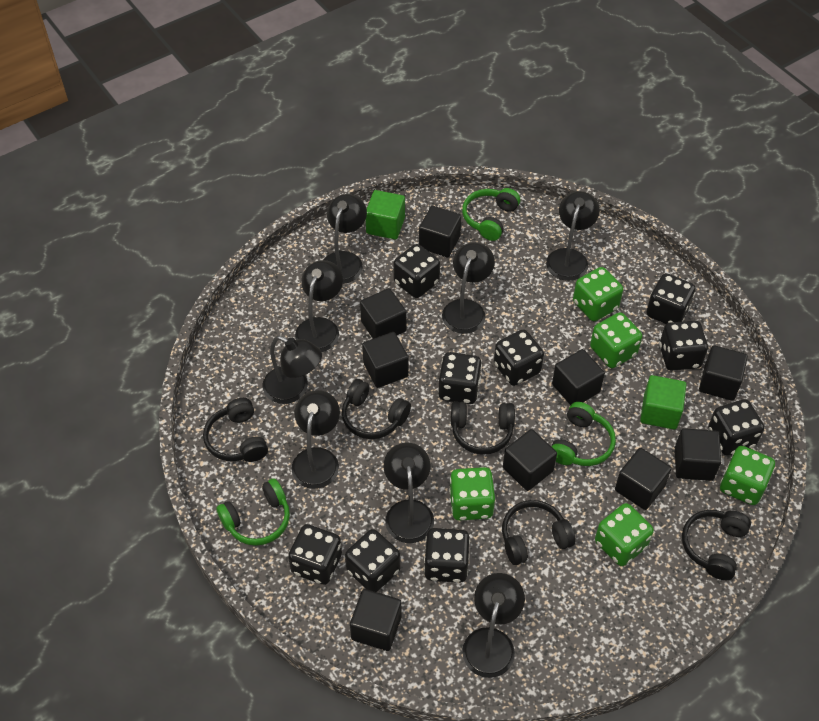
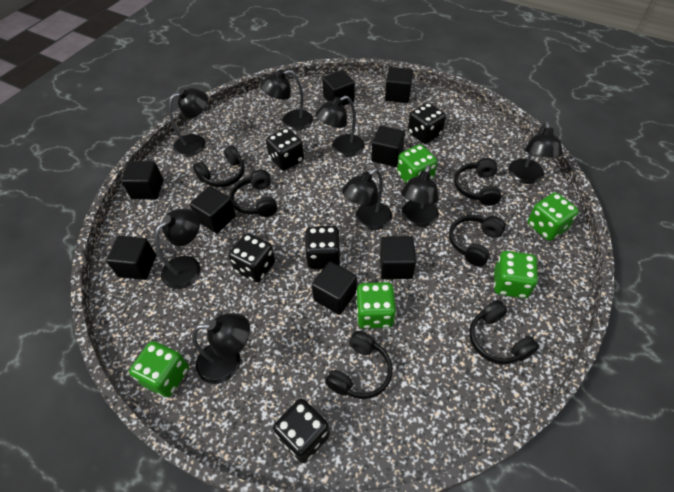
black cube: [350,589,402,651] [360,288,406,339] [362,332,409,388] [419,206,461,257] [503,429,557,491] [552,349,605,405] [615,448,672,510] [675,428,721,481] [699,345,748,401] = 9 -> [106,236,156,280] [121,161,164,199] [190,186,236,233] [312,262,357,315] [322,70,355,106] [371,126,405,167] [380,236,416,279] [385,67,413,103] = 8
black dice: [288,524,342,585] [345,529,401,592] [393,244,440,298] [424,528,470,583] [438,352,482,404] [494,329,544,386] [647,273,696,324] [660,320,708,371] [708,399,764,455] = 9 -> [228,233,275,283] [266,128,304,171] [273,399,330,463] [305,226,341,269] [408,102,446,144] = 5
black headphones: [203,398,268,462] [342,379,411,439] [451,401,515,455] [502,500,576,565] [682,510,751,580] = 5 -> [193,146,245,187] [230,170,277,217] [325,331,393,399] [449,215,506,266] [454,158,501,206] [469,300,539,365] = 6
green cube: [366,190,405,239] [640,375,686,430] = 2 -> none = 0
green headphones: [216,478,290,546] [462,188,520,241] [551,402,616,466] = 3 -> none = 0

